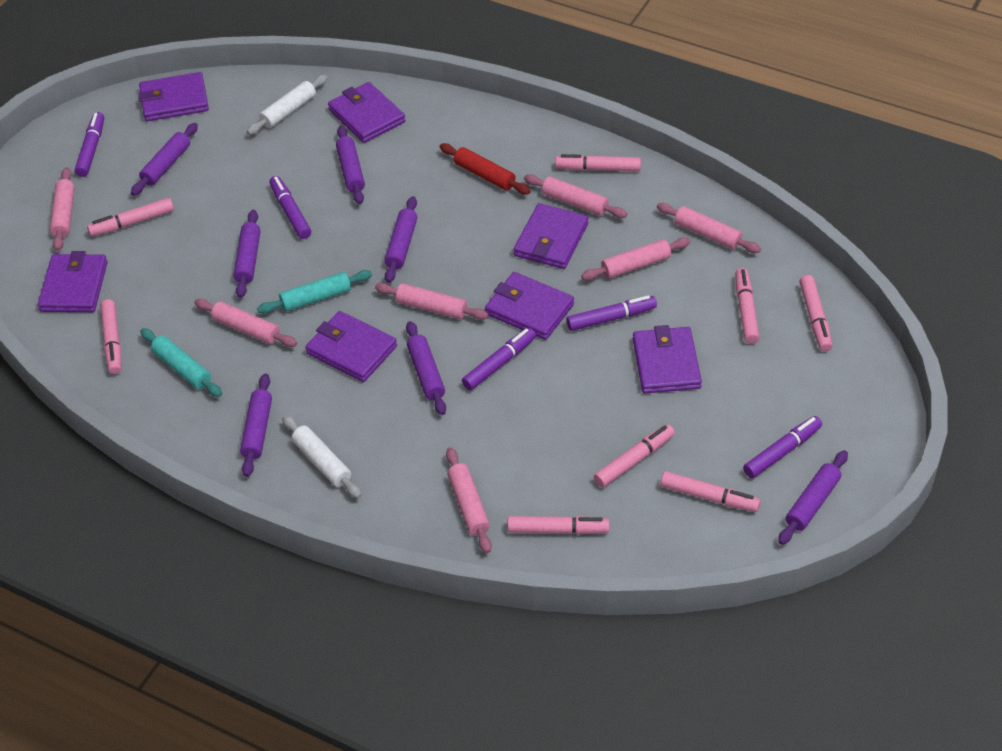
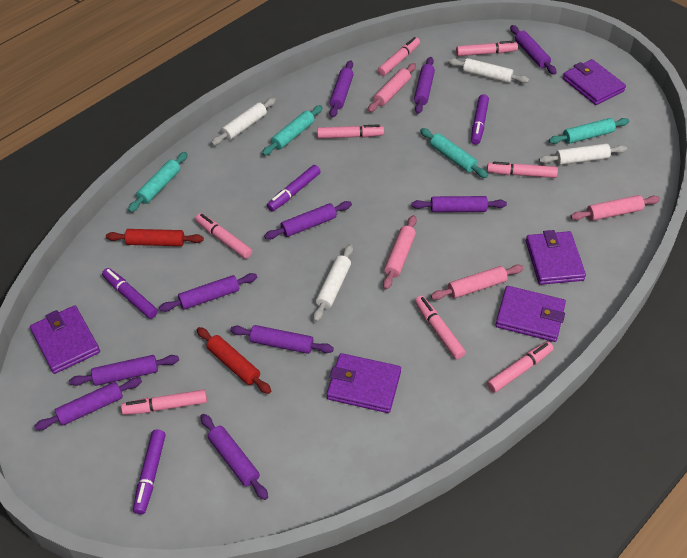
pink rolling pin: [50,167,75,251] [195,299,297,347] [375,283,489,320] [446,447,492,553] [524,174,627,218] [581,238,690,281] [657,203,761,253] = 7 -> [368,63,416,112] [383,215,417,289] [431,265,524,300] [570,195,660,221] = 4
purple marker: [75,112,104,177] [269,176,311,239] [462,328,536,390] [566,295,657,331] [743,416,822,478] = 5 -> [102,268,158,319] [133,430,166,515] [267,165,321,211] [471,94,489,145] = 4
purple rolling pin: [131,123,198,196] [234,210,261,298] [240,373,272,477] [336,126,365,204] [385,196,417,283] [406,321,446,415] [778,450,848,545] = 7 -> [34,377,142,430] [69,355,179,386] [159,273,257,312] [200,414,268,500] [230,325,334,354] [264,201,352,239] [330,60,354,118] [411,196,507,212] [414,57,435,114] [510,25,557,75] = 10
purple wallet: [38,251,107,312] [138,72,209,121] [305,311,397,382] [328,82,405,143] [485,272,574,340] [513,203,588,269] [633,325,702,394] = 7 -> [30,305,100,374] [327,353,401,413] [495,286,566,342] [526,230,586,285] [563,59,626,105] = 5
red rolling pin: [440,143,531,195] = 1 -> [106,229,204,246] [197,327,271,394] = 2
turquoise rolling pin: [140,328,222,397] [257,270,372,314] = 2 -> [128,152,188,212] [262,105,323,156] [420,128,488,178] [549,118,629,144] = 4
white rolling pin: [247,75,328,135] [282,415,361,498] = 2 -> [211,98,276,145] [313,244,353,322] [448,58,529,83] [539,144,627,165] = 4

